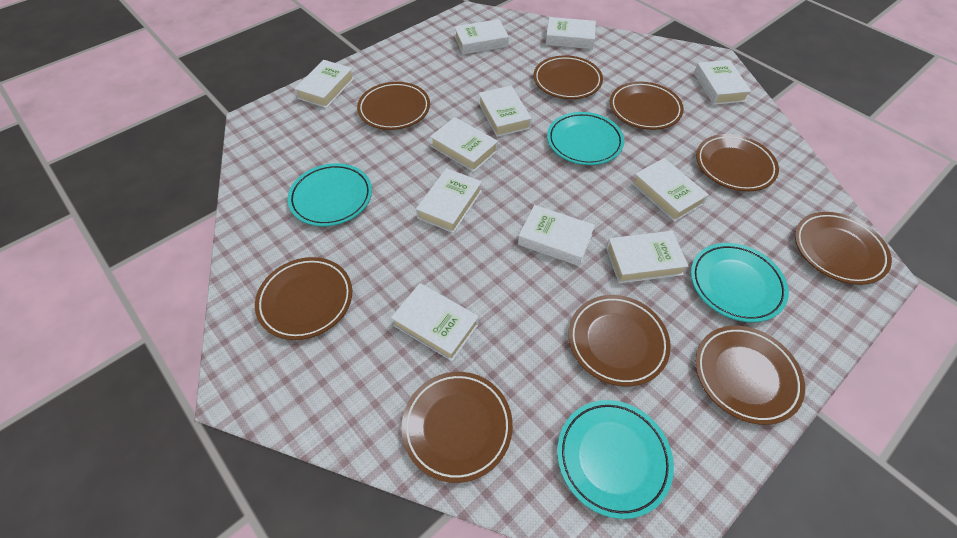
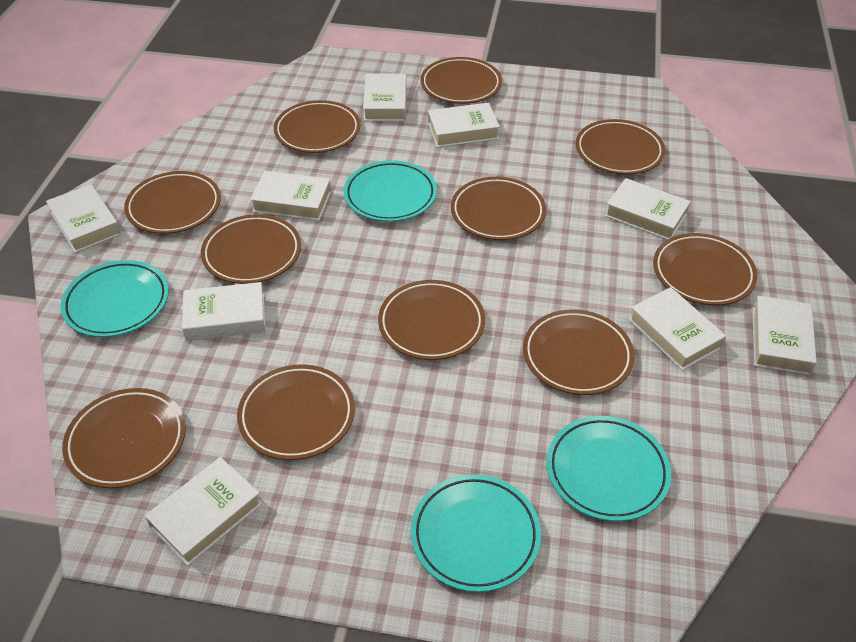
brown plate: [255,257,352,340] [357,82,430,130] [401,372,513,483] [533,55,603,99] [568,295,671,386] [610,82,684,130] [695,326,805,425] [696,134,779,191] [795,212,892,285] = 9 -> [62,388,186,488] [124,171,221,234] [201,214,301,284] [237,364,355,460] [274,100,360,153] [378,280,485,360] [421,57,502,104] [451,177,546,240] [523,310,634,395] [576,119,665,175] [653,233,758,306] = 11
white book: [294,60,354,108] [391,283,479,361] [416,168,482,233] [430,117,498,172] [454,19,509,54] [479,86,532,137] [518,205,595,266] [546,17,596,49] [606,231,688,283] [632,158,709,222] [694,60,751,105] = 11 -> [46,184,121,253] [145,457,262,566] [182,282,266,341] [250,171,331,221] [363,74,406,121] [428,103,500,147] [605,178,691,240] [629,287,726,370] [753,296,817,375] = 9

